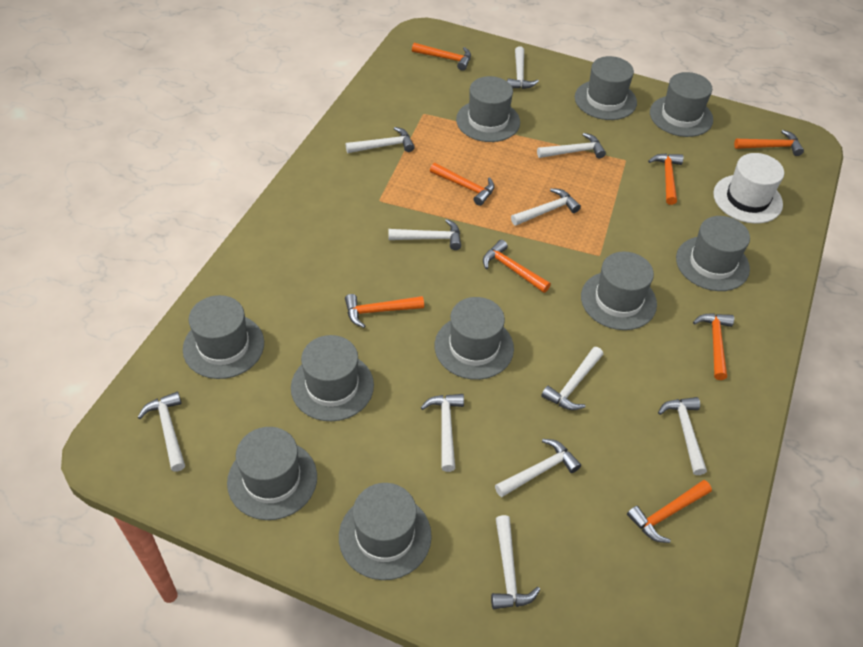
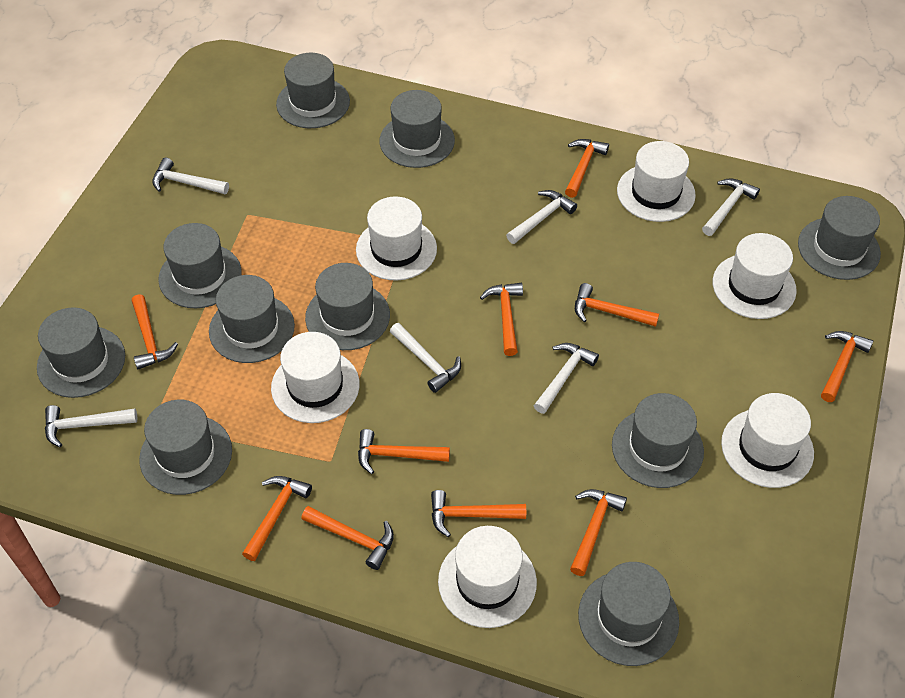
orange hammer: [345,294,424,328] [412,43,471,71] [430,163,495,206] [483,240,551,293] [627,480,712,543] [648,153,684,205] [693,313,734,380] [734,130,804,156] = 8 -> [132,295,178,369] [242,476,312,561] [301,506,394,570] [358,429,450,474] [431,490,526,537] [480,283,523,356] [565,139,609,198] [570,489,627,576] [575,283,659,327] [821,331,873,402] = 10
white hammer: [138,392,185,472] [346,127,415,153] [388,219,461,250] [421,394,464,472] [491,515,540,609] [495,439,581,497] [507,46,539,89] [511,188,581,226] [537,133,606,158] [541,347,603,410] [658,397,707,475] = 11 -> [45,405,137,447] [152,157,229,194] [390,323,461,393] [506,190,577,244] [534,343,599,414] [702,178,760,236] = 6
white hat: [713,153,784,224] = 1 -> [271,332,360,423] [356,197,437,281] [438,526,537,628] [617,141,696,222] [713,233,797,319] [721,393,814,488] = 6

